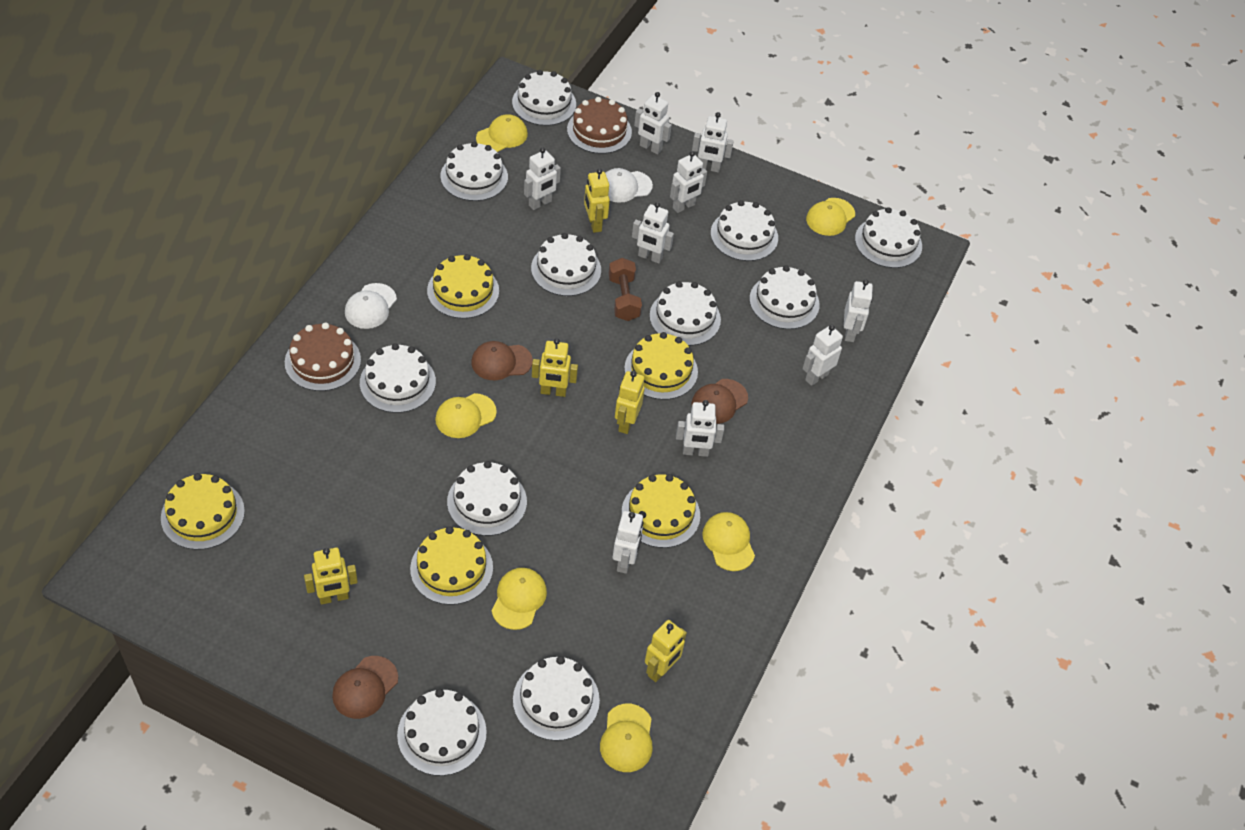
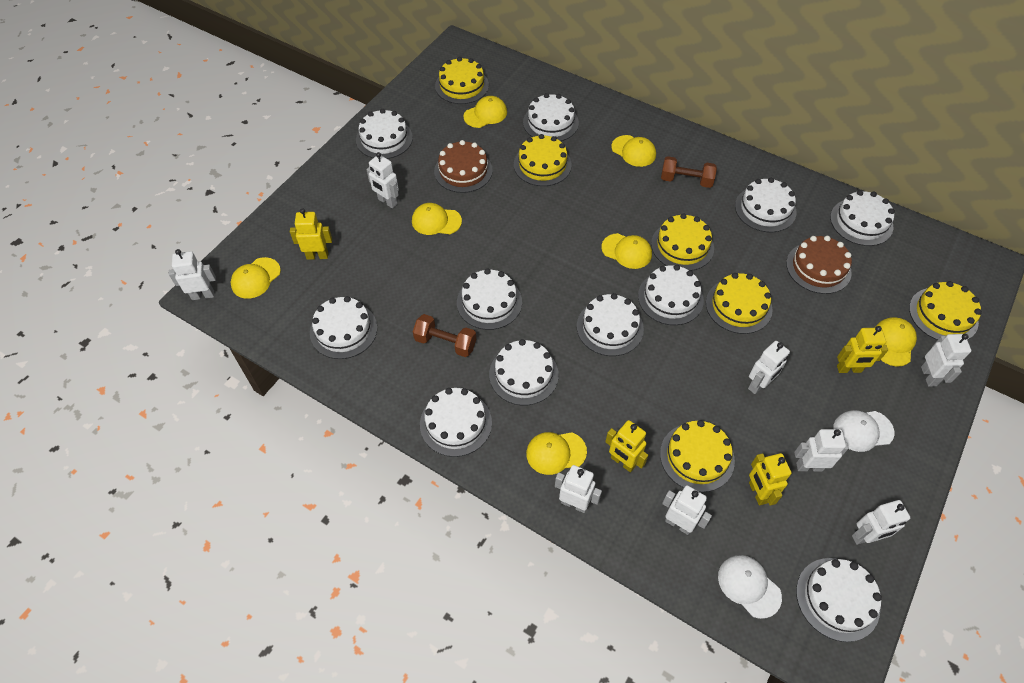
brown cap: [332,656,398,719] [471,341,533,380] [691,379,748,424] = 3 -> none = 0
brown dumbbell: [609,258,642,321] = 1 -> [413,314,476,357] [661,156,717,188] = 2
white robot: [524,147,561,210] [613,511,644,574] [632,202,674,263] [634,92,672,154] [670,151,707,213] [676,400,724,457] [692,112,734,173] [803,325,843,386] [844,280,873,342] = 9 -> [169,249,216,300] [366,152,399,208] [555,465,602,513] [662,485,712,535] [748,341,790,394] [794,429,848,472] [852,500,910,545] [921,334,971,387] = 8
yellow cake: [161,473,245,550] [410,526,493,605] [427,254,499,319] [622,474,700,548] [624,332,698,400] = 5 -> [435,57,489,104] [514,134,572,186] [651,213,714,271] [660,420,735,492] [706,273,772,334] [909,281,982,340] = 6
yellow cap: [435,393,497,438] [476,114,528,152] [492,568,547,630] [600,704,653,772] [702,512,755,571] [806,198,855,236] = 6 -> [231,257,281,299] [412,203,462,235] [463,96,507,128] [526,432,587,475] [602,233,652,269] [611,135,656,167] [875,317,917,367] = 7
yellow robot: [304,548,358,605] [532,338,578,397] [584,169,610,233] [615,371,645,434] [645,620,687,682] = 5 -> [290,208,332,260] [605,420,648,472] [749,453,791,506] [837,326,888,373] = 4

